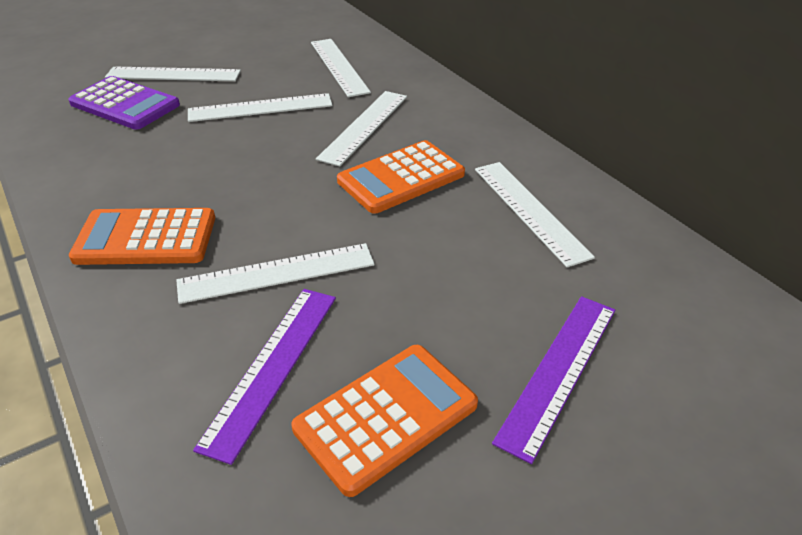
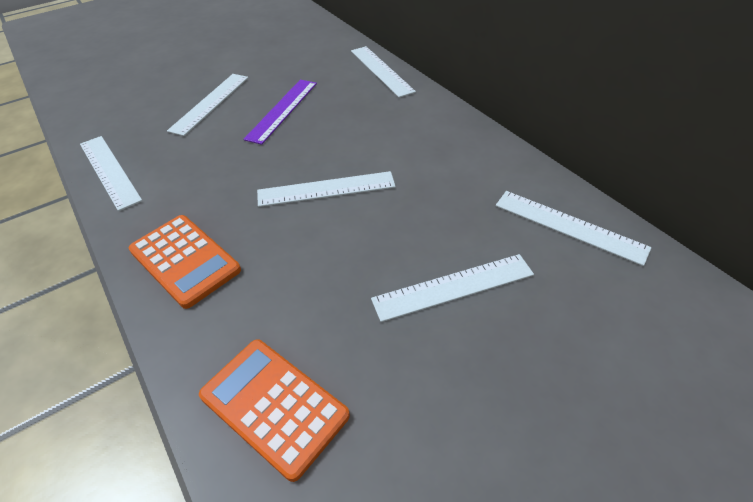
orange calculator: [69,208,215,265] [292,345,478,497] [337,140,465,214] = 3 -> [128,215,241,309] [199,339,350,482] = 2
purple calculator: [68,76,180,130] = 1 -> none = 0
purple ruler: [193,289,336,465] [492,296,615,464] = 2 -> [243,80,317,145] = 1

